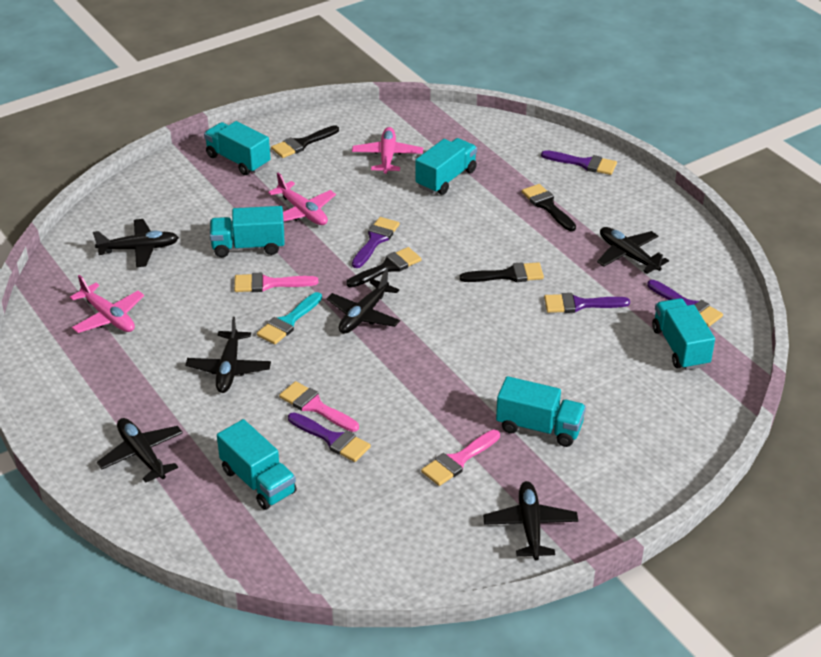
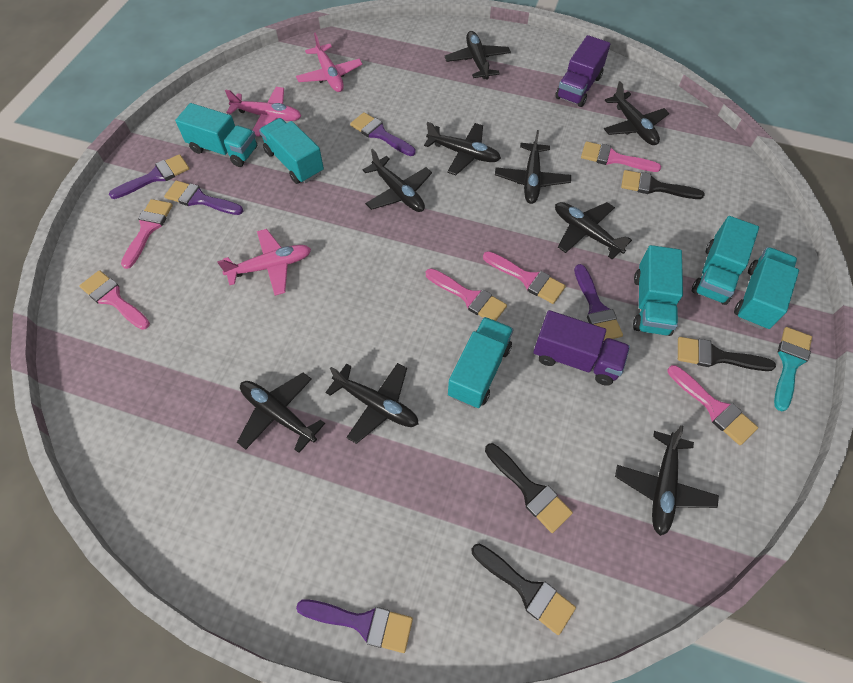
black plane: [93,219,179,267] [97,418,183,483] [186,317,271,393] [326,269,400,334] [483,481,578,560] [597,227,669,274] = 6 -> [237,373,325,453] [325,363,419,444] [363,149,432,212] [424,122,501,175] [445,31,511,80] [495,130,571,204] [555,202,632,259] [604,81,670,145] [615,425,719,536] = 9
pink brush: [234,273,318,292] [279,381,359,432] [421,430,500,486] = 3 -> [79,270,150,330] [121,199,173,269] [426,268,507,321] [483,251,566,304] [581,141,661,172] [668,365,758,445] = 6
purple truck: none = 0 -> [533,310,630,386] [555,35,610,107] = 2

